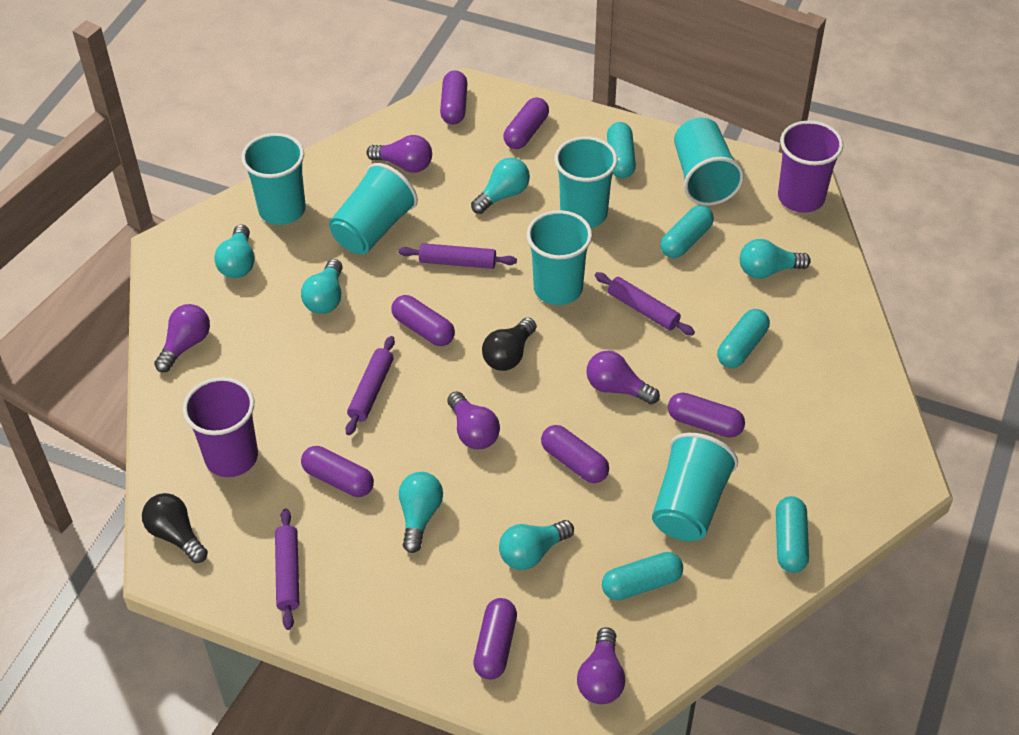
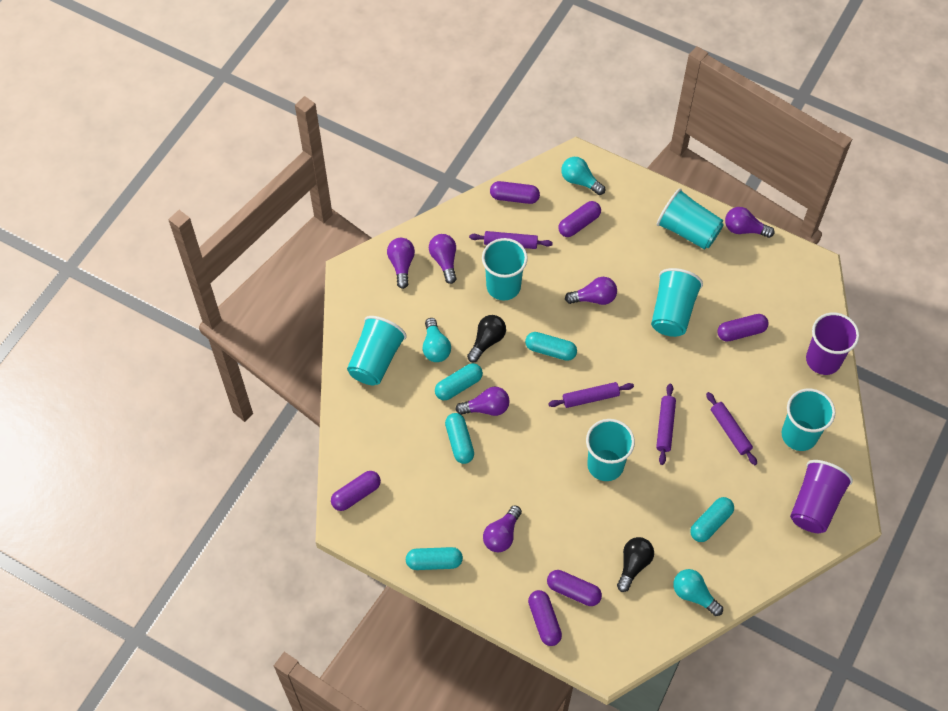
purple capsule: [301,446,374,497] [391,295,455,346] [440,71,468,124] [473,598,517,680] [503,98,549,149] [541,425,609,483] [668,392,745,438] = 7 -> [331,471,381,511] [490,181,540,204] [528,590,562,646] [547,570,602,606] [558,201,601,237] [717,314,769,342] = 6
purple light bulb: [154,304,210,372] [366,135,432,173] [447,391,500,449] [577,627,626,704] [586,351,660,404] = 5 -> [387,238,415,289] [429,234,457,284] [456,386,510,416] [483,505,522,552] [565,277,617,305] [725,207,774,238] = 6
turquoise light bulb: [214,225,255,278] [301,259,343,314] [399,472,443,553] [471,158,530,214] [499,520,574,570] [740,239,811,279] = 6 -> [422,318,451,362] [561,157,605,195] [673,569,723,616] = 3

